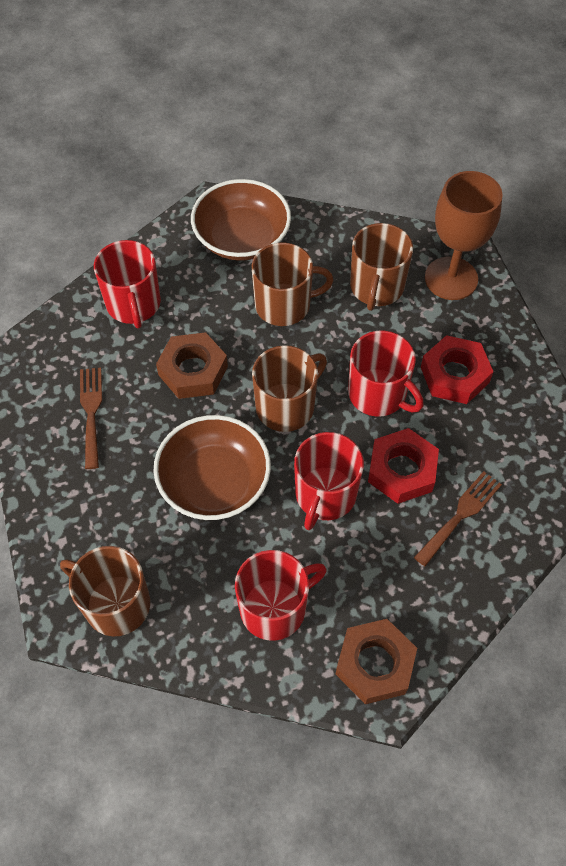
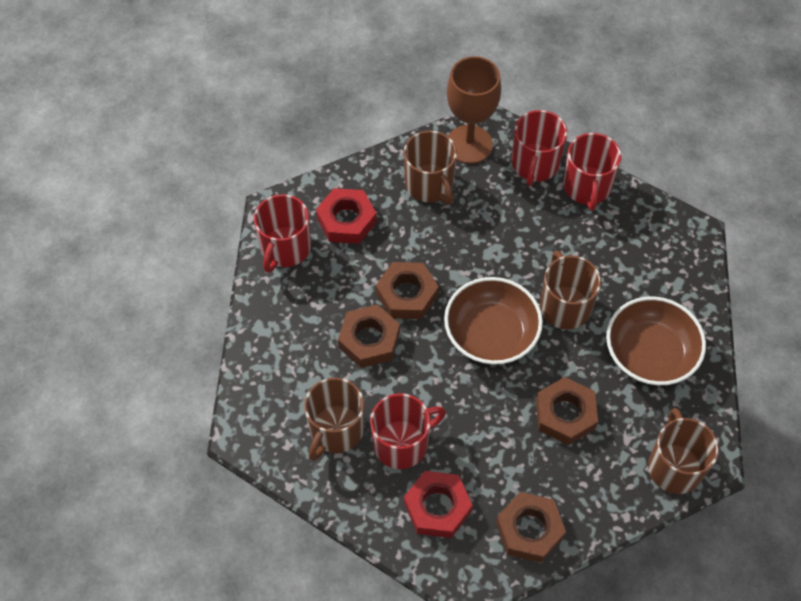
brown fork: [80,368,102,469] [414,471,502,566] = 2 -> none = 0
brown nut: [156,332,228,399] [336,619,417,704] = 2 -> [338,305,400,368] [376,262,439,319] [496,492,566,563] [536,377,598,445] = 4

